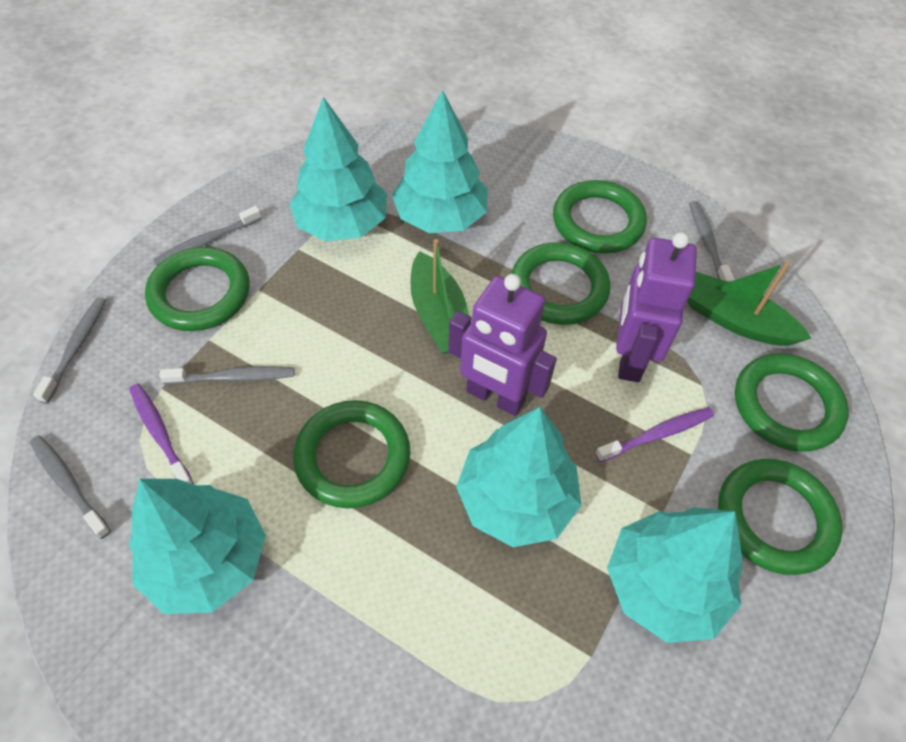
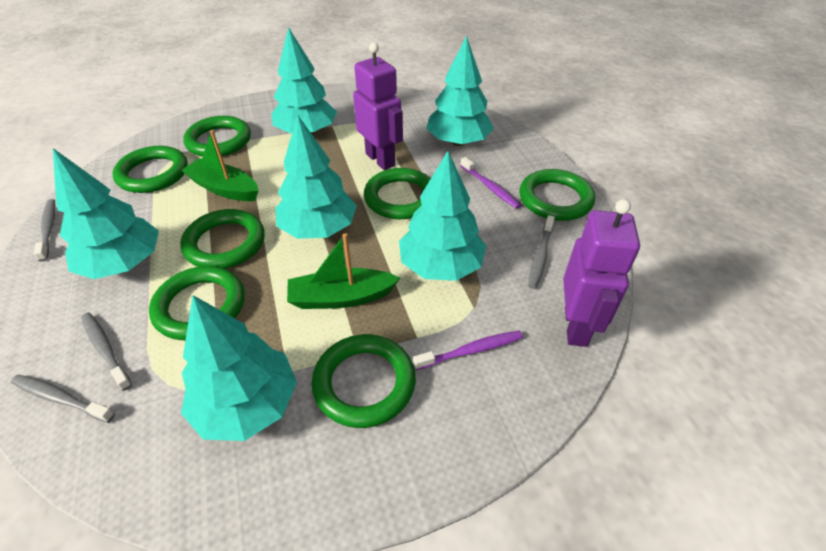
green ring: [145,247,250,331] [293,400,410,508] [511,242,610,325] [553,180,647,254] [718,459,843,575] [735,353,849,452] = 6 -> [112,146,188,193] [149,266,245,340] [180,209,265,269] [183,116,251,157] [311,334,416,428] [364,168,431,219] [520,169,595,221] = 7
grey toothbrush: [30,435,111,539] [33,297,106,403] [153,206,262,266] [159,366,294,384] [689,201,735,282] = 5 -> [11,375,115,423] [34,199,56,262] [81,312,132,391] [528,215,555,289] = 4
turquoise tree: [129,479,266,614] [289,97,387,241] [392,90,488,233] [456,407,582,547] [607,507,743,643] = 5 -> [53,148,159,279] [181,295,297,441] [272,27,337,134] [275,115,357,239] [399,151,486,281] [426,35,494,146] = 6

